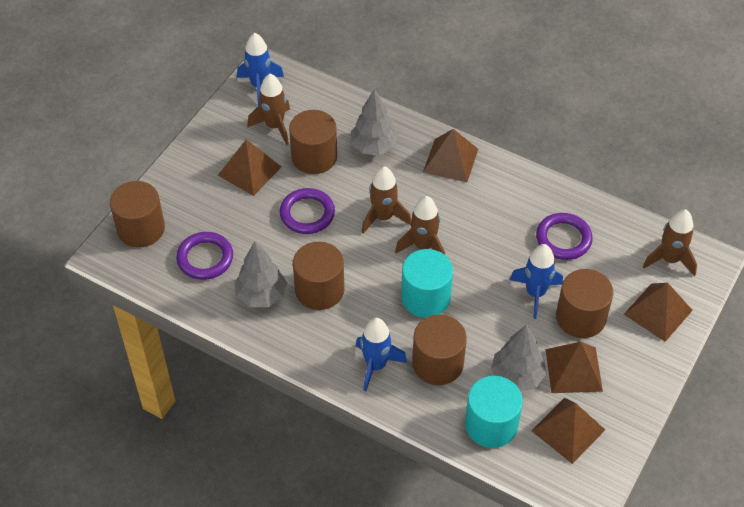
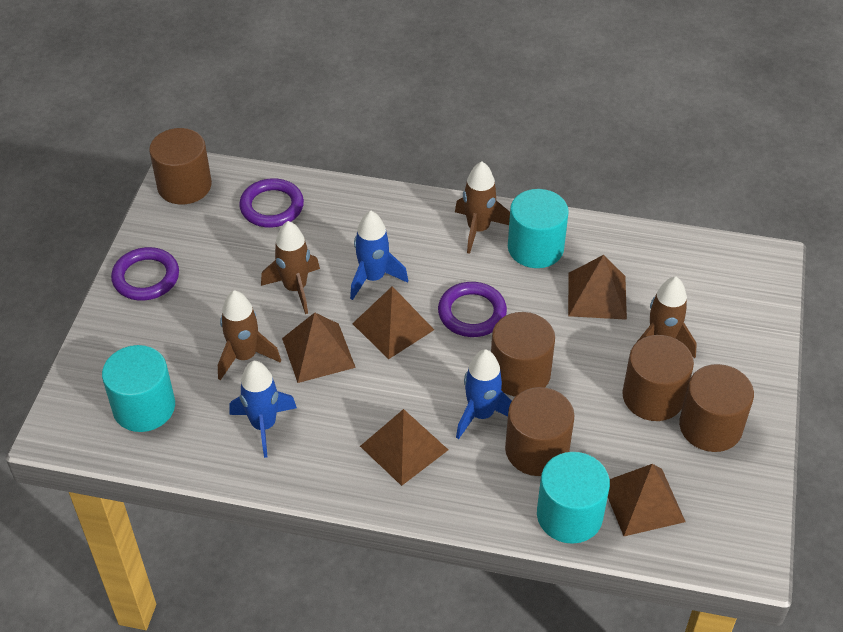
grey tree: [234,241,287,307] [351,89,399,155] [491,324,546,391] = 3 -> none = 0
turquoise cylinder: [401,249,453,318] [465,376,523,448] = 2 -> [102,345,175,432] [508,189,569,268] [537,452,610,544] = 3

